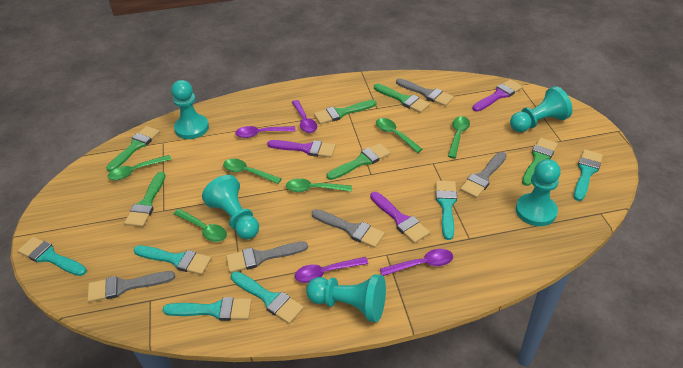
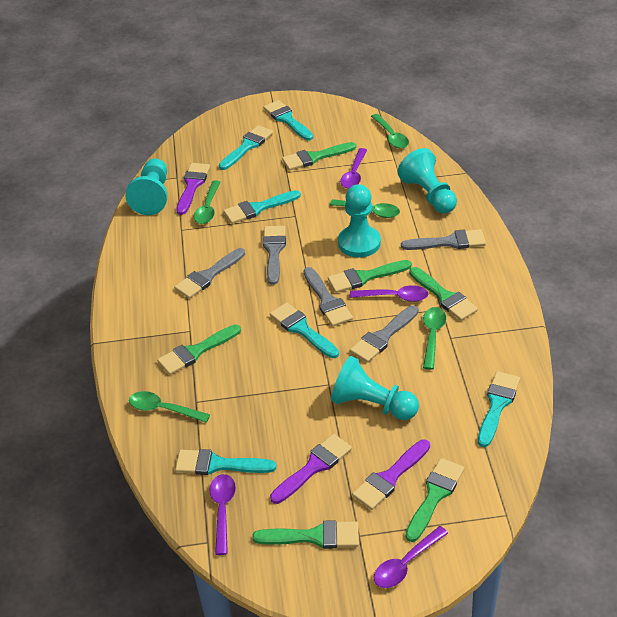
green spoon: [108,155,171,180] [174,209,227,242] [223,159,282,184] [286,178,352,192] [376,118,423,153] [448,116,470,158] = 6 -> [129,391,210,423] [194,180,221,224] [330,199,400,218] [371,114,409,148] [423,307,446,370] = 5
turquoise pawn: [171,80,209,139] [202,175,259,239] [306,274,386,322] [510,86,572,132] [515,159,561,226] = 5 -> [125,158,168,215] [331,356,419,420] [338,184,381,258] [397,148,457,214] = 4

